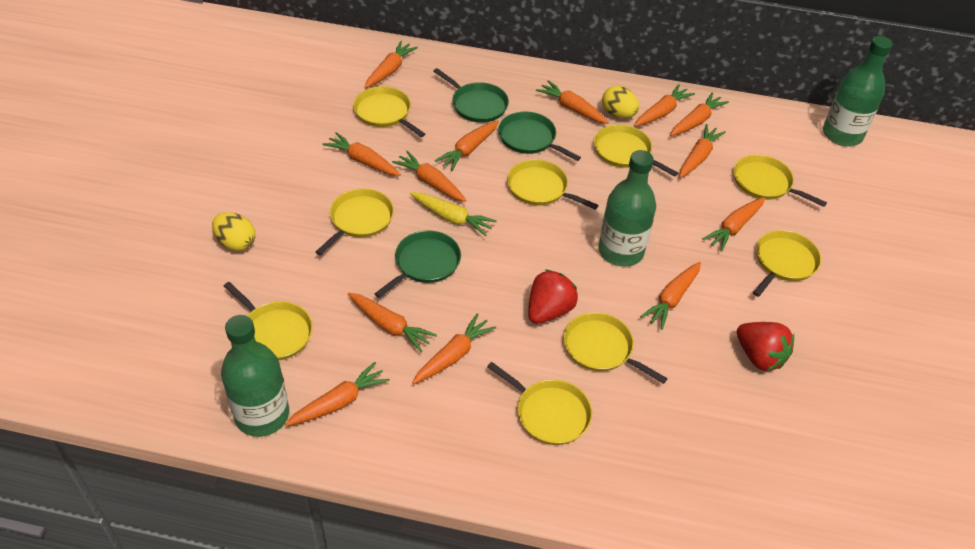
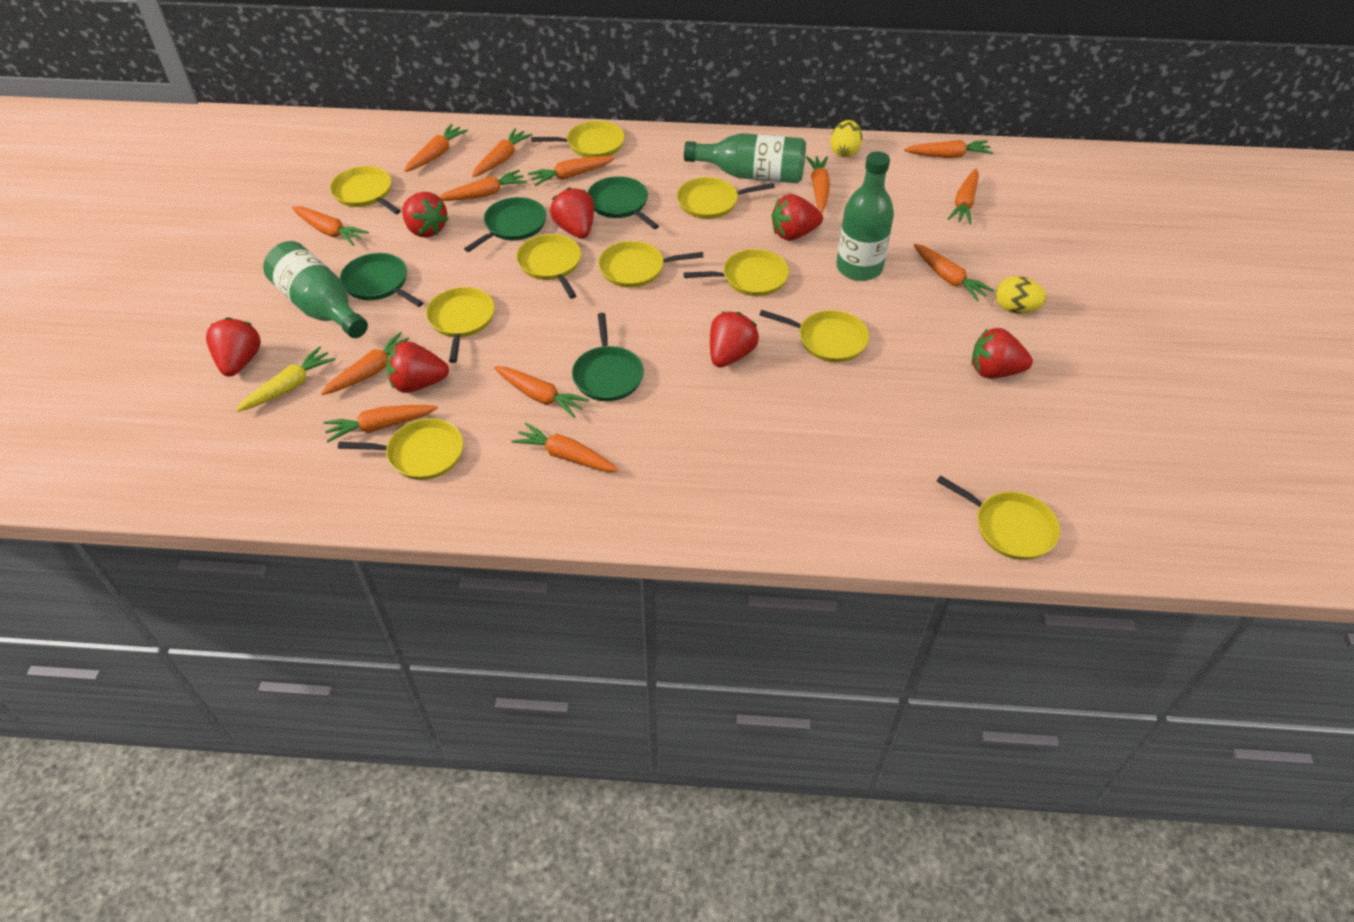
green pan: [375,231,461,298] [433,68,509,123] [498,112,581,161] = 3 -> [340,253,423,307] [464,197,546,252] [572,313,644,401] [587,176,659,229] = 4
red strawberry: [528,270,578,324] [737,322,794,371] = 2 -> [206,317,261,377] [386,341,449,393] [402,192,449,237] [550,188,594,239] [710,312,759,367] [771,194,823,241] [972,328,1033,378] = 7
yellow pan: [224,282,313,360] [316,188,394,255] [353,86,425,137] [487,362,592,445] [507,159,599,210] [564,312,668,384] [594,125,678,177] [734,155,827,207] [753,230,821,297] = 9 -> [330,166,401,214] [338,418,463,480] [426,287,495,363] [516,234,581,299] [531,121,625,157] [598,241,704,287] [677,177,775,219] [683,249,789,296] [760,310,869,362] [936,475,1060,560] = 10

